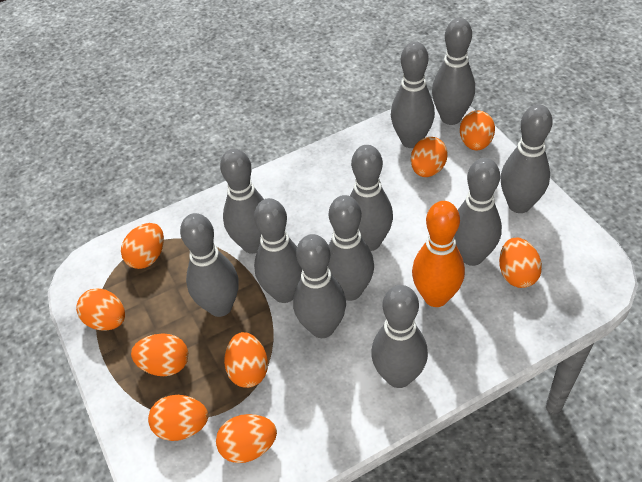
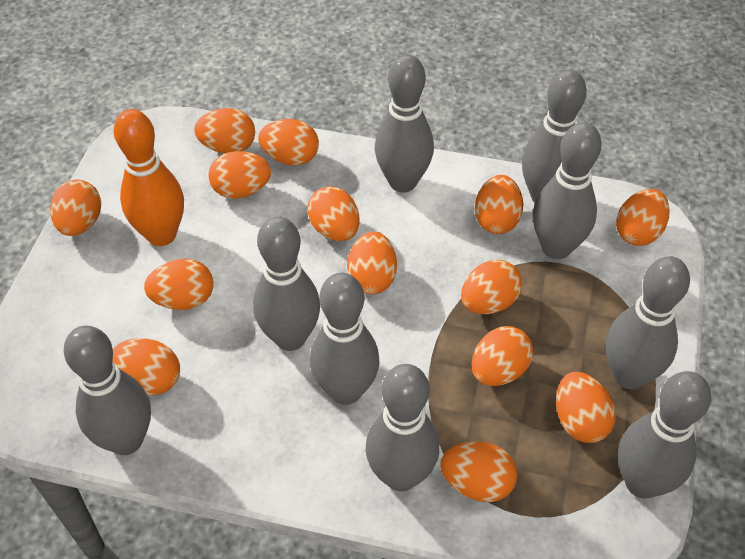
grey bowling pin: [180,213,239,317] [220,149,264,254] [254,198,302,303] [293,234,346,338] [328,195,374,301] [350,145,393,251] [371,285,428,388] [391,41,435,148] [432,18,475,125] [455,158,502,266] [501,104,553,213] = 11 -> [64,326,151,455] [253,216,320,351] [310,272,380,405] [366,364,439,491] [375,55,434,193] [522,70,587,203] [533,122,602,259] [606,256,690,389] [618,371,711,499] = 9
orange egg: [76,288,125,331] [121,223,164,269] [131,333,188,376] [148,395,208,441] [216,414,277,463] [224,332,268,388] [411,137,448,177] [460,110,495,150] [499,238,542,288] = 9 -> [50,179,101,236] [113,338,180,395] [144,259,213,310] [194,108,255,154] [208,151,271,199] [258,119,319,166] [307,186,360,241] [347,232,397,294] [440,441,517,502] [461,260,522,314] [472,326,533,386] [475,175,523,234] [556,372,616,443] [616,189,670,246] = 14

